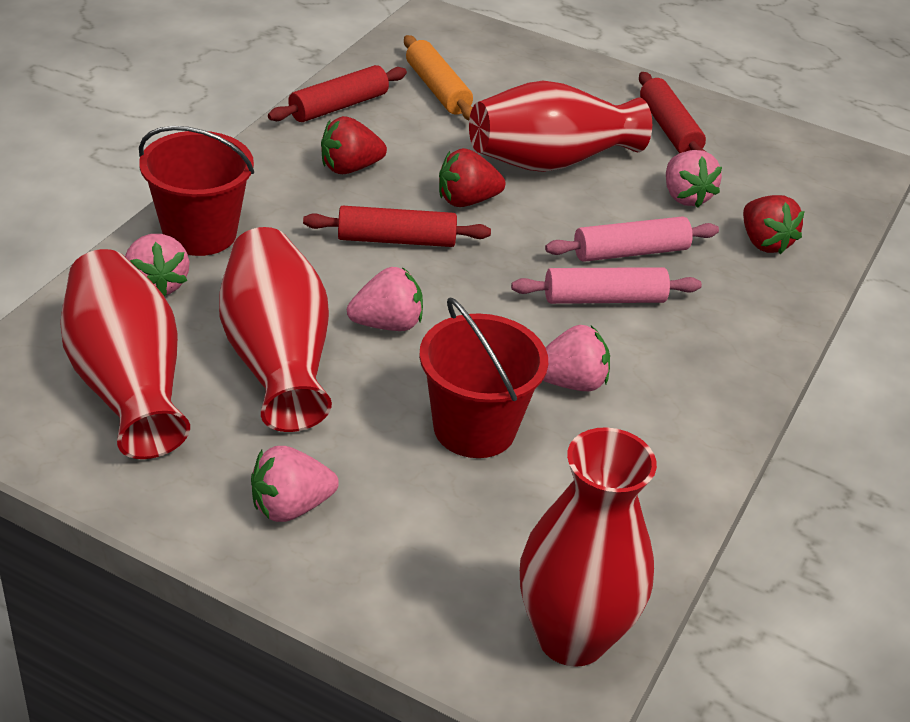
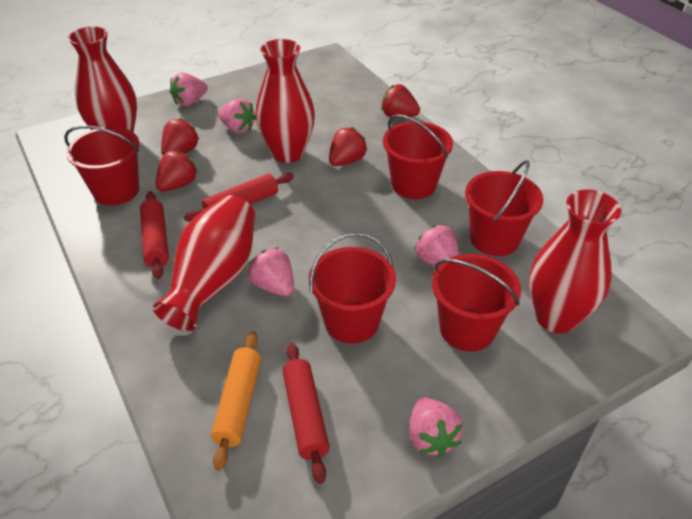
pink rolling pin: [511,267,702,304] [545,216,719,262] = 2 -> none = 0
red bucket: [139,126,254,256] [419,297,548,458] = 2 -> [64,126,140,205] [309,232,396,343] [383,114,453,199] [432,254,521,352] [465,160,544,256] = 5
red strawberry: [321,116,387,174] [439,148,505,207] [743,195,805,254] = 3 -> [156,150,198,191] [161,118,200,155] [329,127,367,166] [381,84,420,118] = 4

